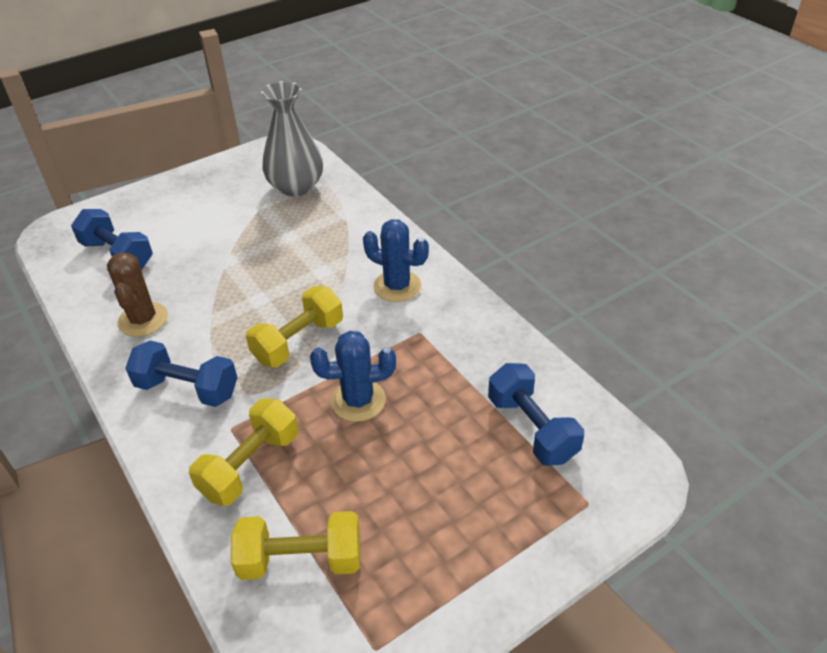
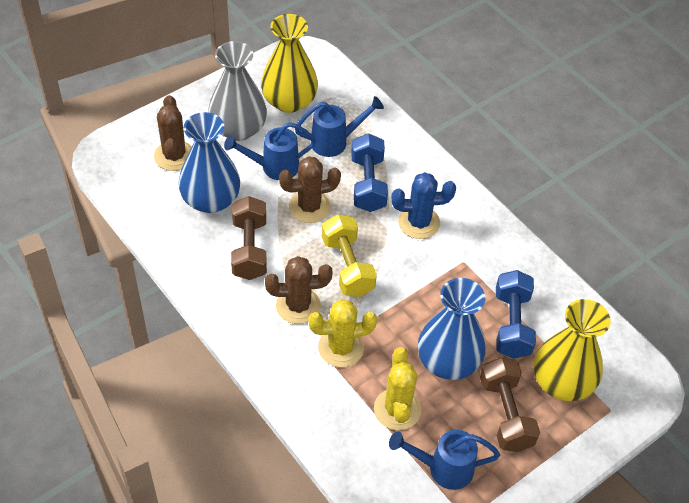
blue cactus: [310,331,396,422] [363,219,429,302] = 2 -> [392,172,456,239] = 1
blue dumbbell: [71,209,153,270] [125,341,238,407] [488,363,584,466] = 3 -> [351,133,388,212] [496,270,536,359] = 2
blue vase: none = 0 -> [178,112,240,213] [418,278,486,380] = 2
blue watering can: none = 0 -> [224,122,316,180] [295,96,384,157] [389,430,500,490] = 3
brown cactus: [107,252,168,337] = 1 -> [154,95,192,171] [265,256,333,324] [279,156,341,223] = 3
brown dumbbell: none = 0 -> [231,196,267,280] [480,357,540,452] = 2
yellow cactus: none = 0 -> [309,299,377,367] [374,347,421,430] = 2
yellow dumbbell: [189,398,298,506] [231,511,361,580] [246,286,343,367] = 3 -> [322,214,377,297] = 1
yellow vase: none = 0 -> [261,14,318,113] [534,299,611,401] = 2

